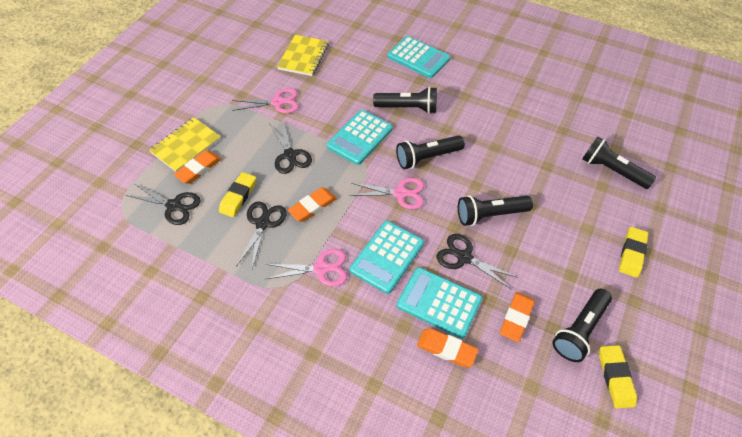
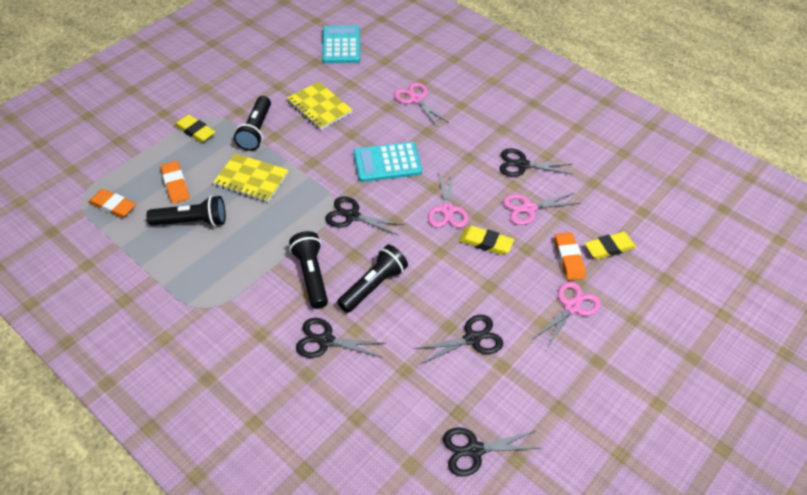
black flashlight: [373,87,437,114] [396,135,465,169] [458,195,533,226] [553,289,612,362] [582,136,656,189] = 5 -> [146,196,226,227] [234,96,271,151] [289,231,328,309] [337,245,408,313] = 4
black scissors: [126,184,200,225] [236,202,287,269] [270,119,312,174] [436,234,519,290] = 4 -> [296,318,385,358] [325,196,405,236] [414,315,503,364] [443,428,541,477] [500,148,573,177] = 5
orange eraser: [174,150,221,184] [288,187,337,222] [417,329,479,367] [500,292,535,342] = 4 -> [88,189,136,218] [161,161,189,204] [555,232,585,280] = 3
pink scissors: [232,88,298,113] [265,249,347,287] [349,177,424,209] = 3 -> [394,82,449,127] [428,171,468,228] [503,193,581,225] [534,282,601,349] = 4
turquoise calculator: [327,110,393,165] [350,221,424,294] [388,36,450,78] [397,267,482,339] = 4 -> [322,26,360,63] [354,142,422,182] = 2

